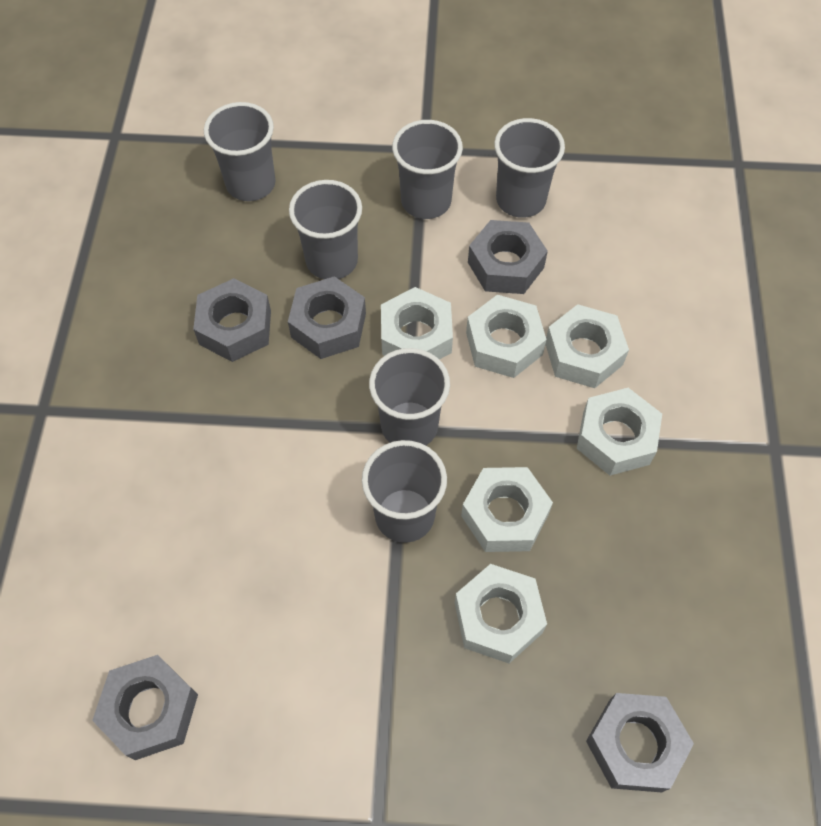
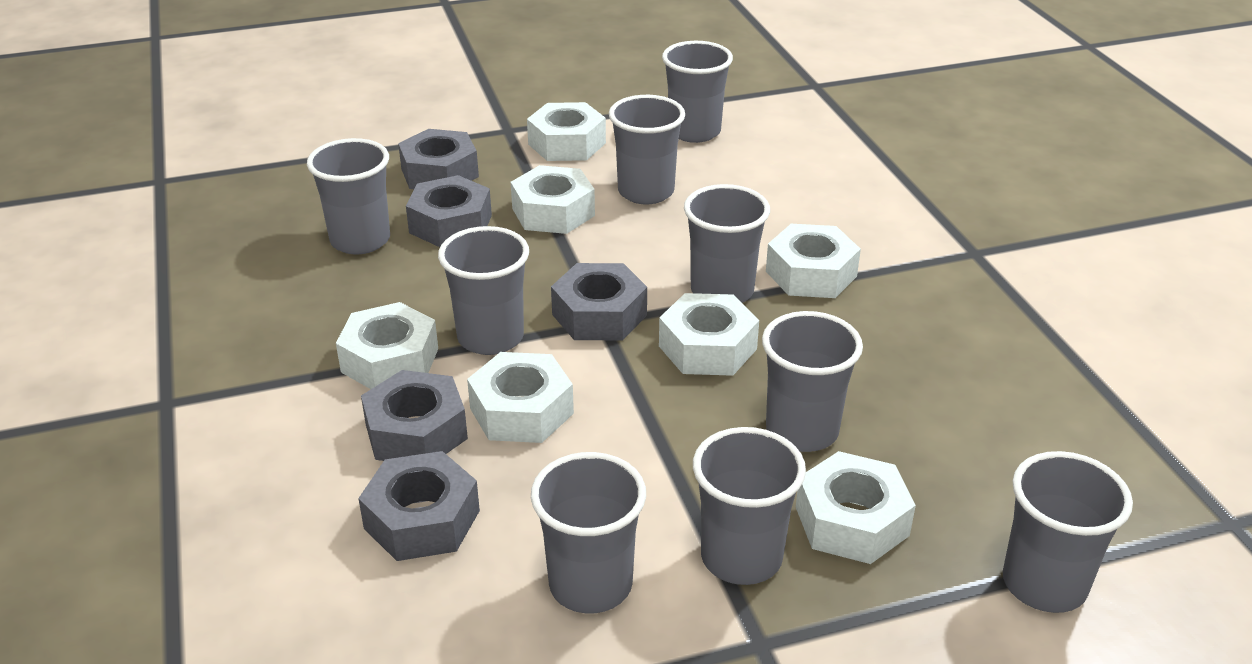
grey cup: [204,102,276,201] [289,180,362,279] [362,440,447,543] [369,348,450,446] [392,120,463,219] [494,118,565,218] = 6 -> [307,138,390,255] [438,226,529,355] [531,452,646,613] [609,95,685,204] [662,41,733,143] [684,184,770,303] [693,427,806,585] [762,311,863,452] [1003,451,1133,613] = 9
white nut: [381,287,453,359] [455,564,547,663] [461,467,553,552] [466,295,547,378] [545,304,629,388] [577,388,662,476] = 6 -> [336,302,438,389] [467,352,574,443] [511,165,595,234] [527,102,606,161] [659,293,759,376] [766,224,861,298] [796,451,916,564] = 7

